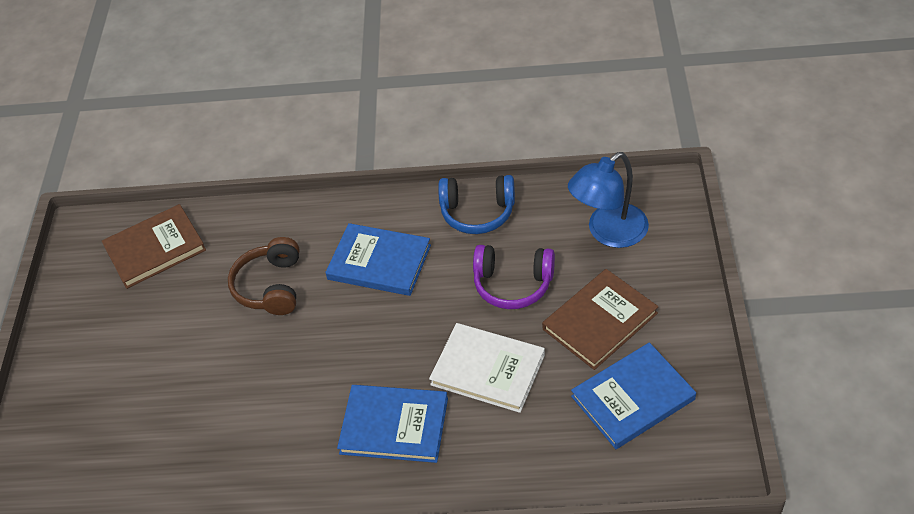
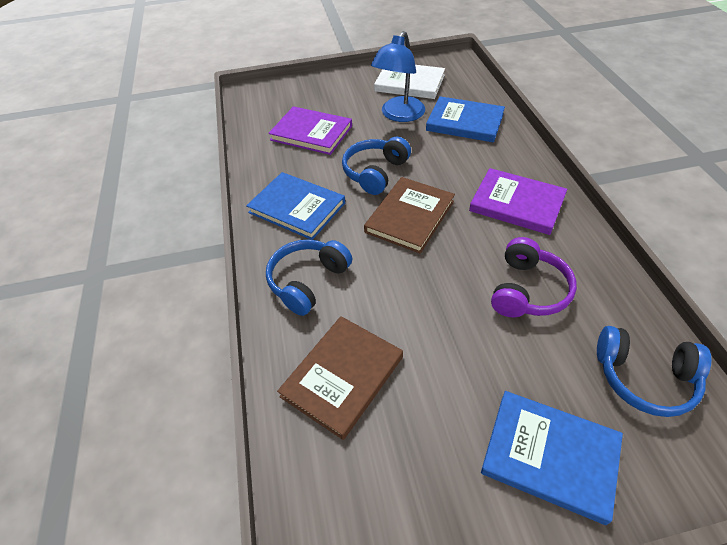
blue headphones: [438,175,515,234] = 1 -> [266,239,352,316] [342,137,411,195] [597,326,711,417] = 3
brown headphones: [228,237,299,315] = 1 -> none = 0
purple book: none = 0 -> [268,106,352,155] [469,168,567,235] = 2

